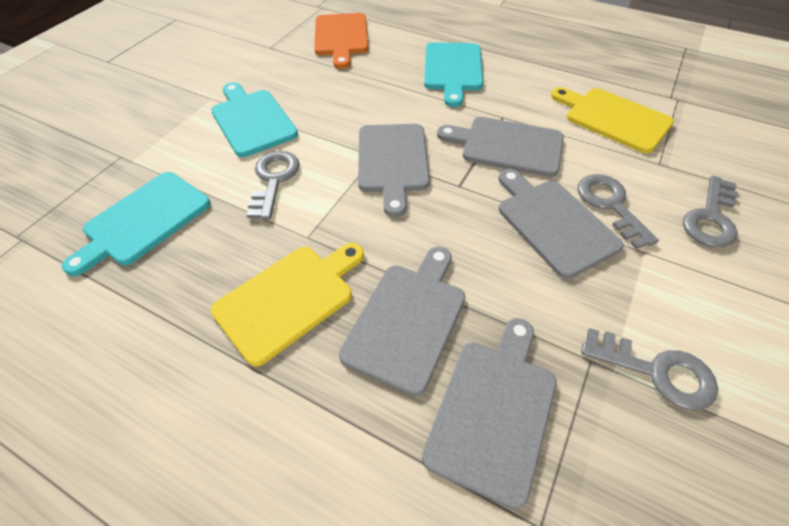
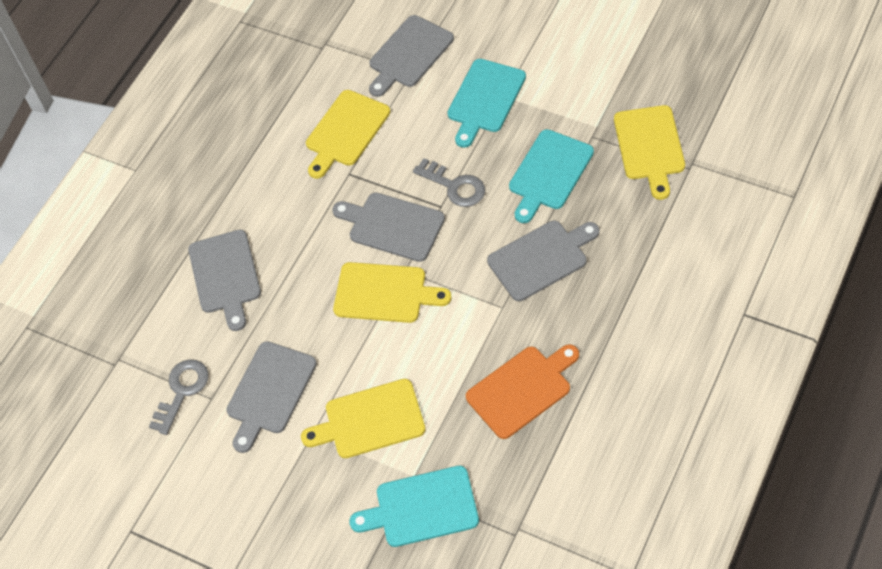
grey key: [247,151,300,220] [578,174,659,249] [581,328,718,410] [683,176,738,248] = 4 -> [149,359,209,435] [413,158,485,207] = 2
yellow cutting board: [211,243,364,366] [551,87,674,153] = 2 -> [301,379,426,458] [306,90,390,179] [333,262,451,323] [614,105,685,200] = 4

